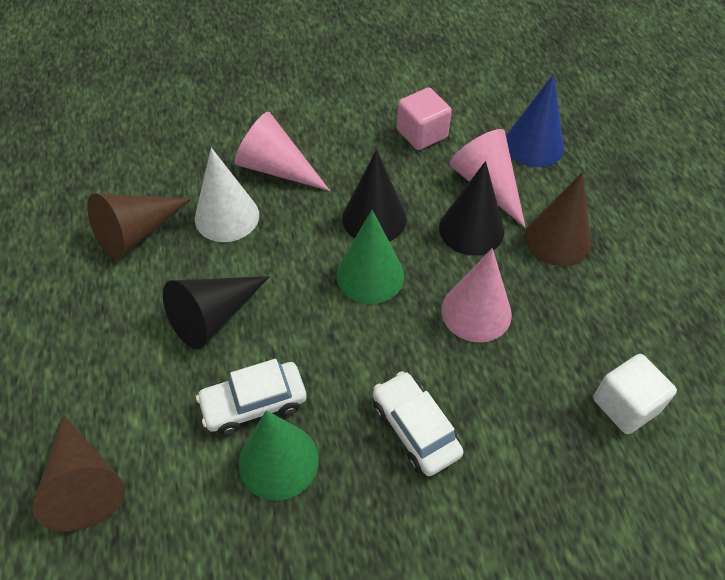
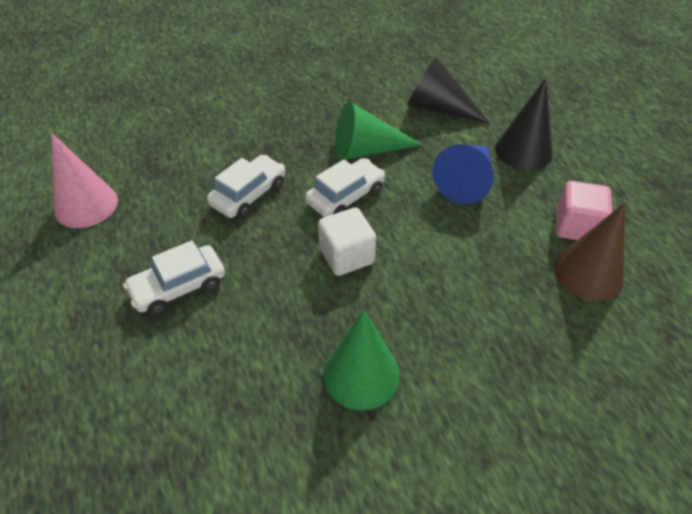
black cone: [163,276,270,349] [342,150,407,241] [439,161,504,256] = 3 -> [407,57,490,124] [495,78,553,170] = 2
brown cone: [32,415,125,531] [87,193,191,259] [525,172,591,266] = 3 -> [554,202,625,301] = 1
pink cone: [234,112,330,191] [441,248,512,342] [450,129,526,228] = 3 -> [51,133,118,228] = 1
white car: [196,359,306,435] [373,371,464,476] = 2 -> [123,240,225,315] [207,155,285,219] [305,158,385,217] = 3
white cone: [195,148,259,242] = 1 -> none = 0

